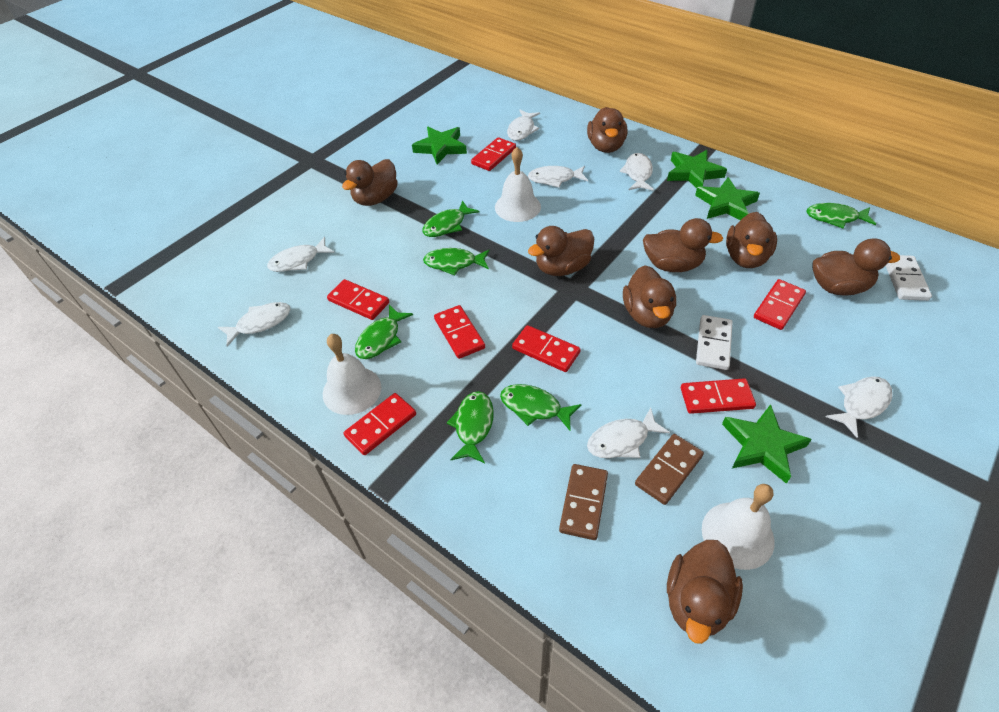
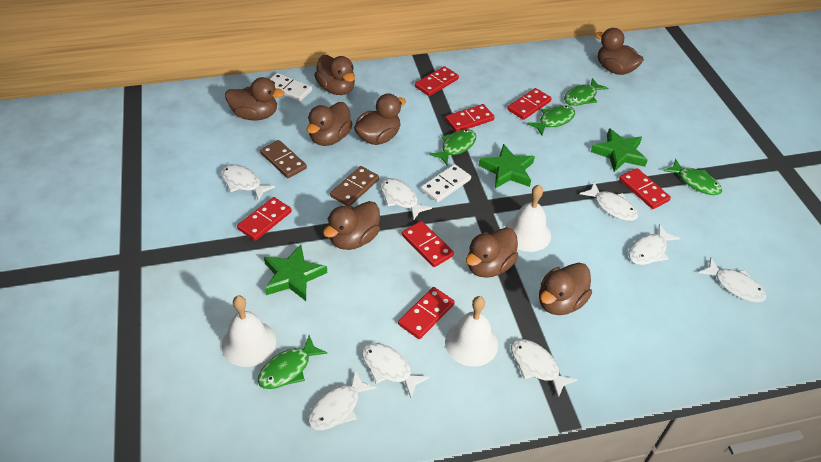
green fish: [355,305,413,359] [422,200,480,237] [423,248,489,276] [447,391,494,463] [500,384,581,430] [806,203,876,229] = 6 -> [258,335,328,389] [429,129,476,165] [527,105,575,135] [564,78,608,106] [663,159,722,195] = 5
green star: [412,127,467,164] [667,150,727,188] [695,177,760,220] [722,404,812,484] = 4 -> [264,244,327,301] [478,144,535,188] [591,128,648,172] = 3
white fish: [218,302,291,347] [267,237,335,272] [507,110,540,141] [528,166,588,188] [587,408,670,458] [620,153,654,191] [826,376,893,438] = 7 -> [220,164,275,201] [308,370,377,430] [362,343,430,398] [380,178,432,221] [511,339,577,398] [580,182,638,221] [628,224,680,265] [699,258,767,302] = 8

